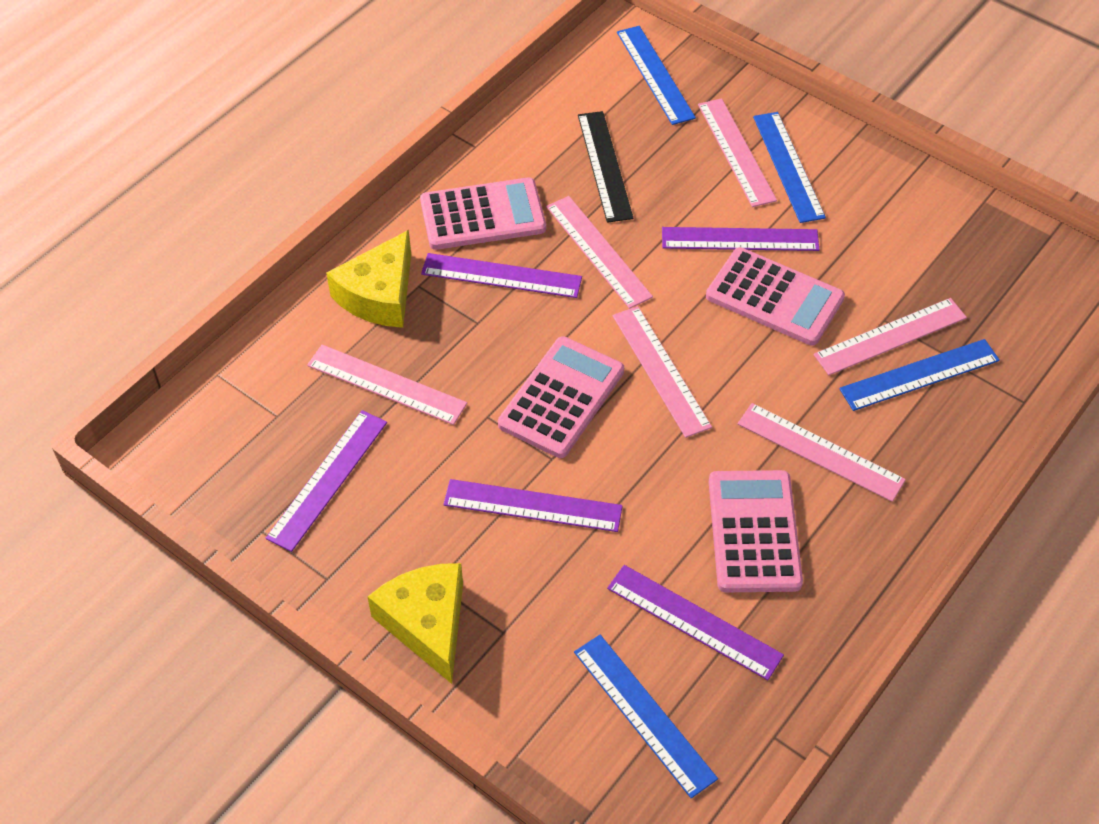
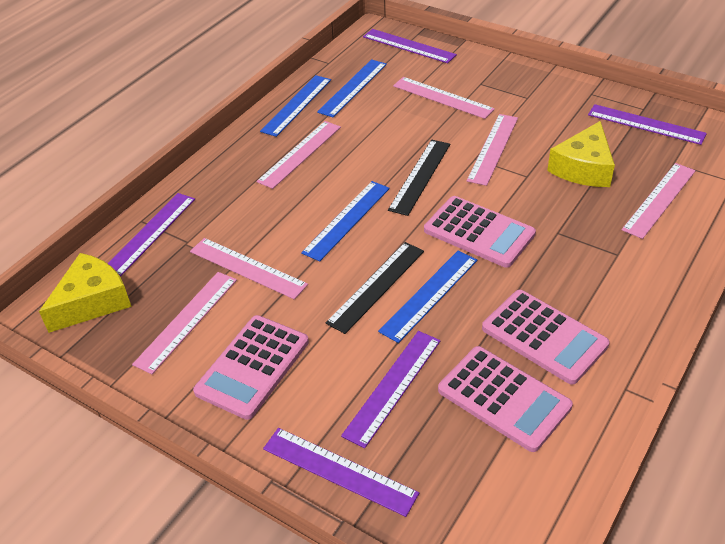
black ruler: [578,111,633,223] = 1 -> [326,242,424,334] [388,140,450,216] = 2

